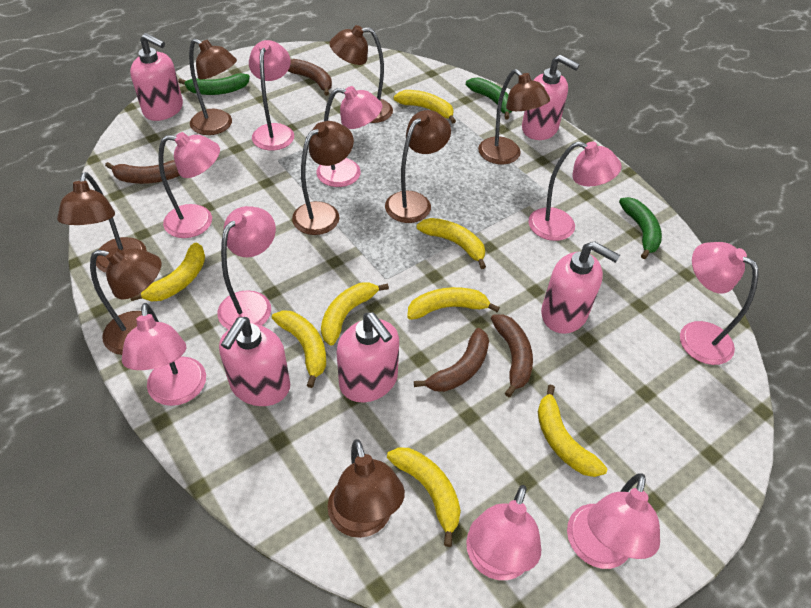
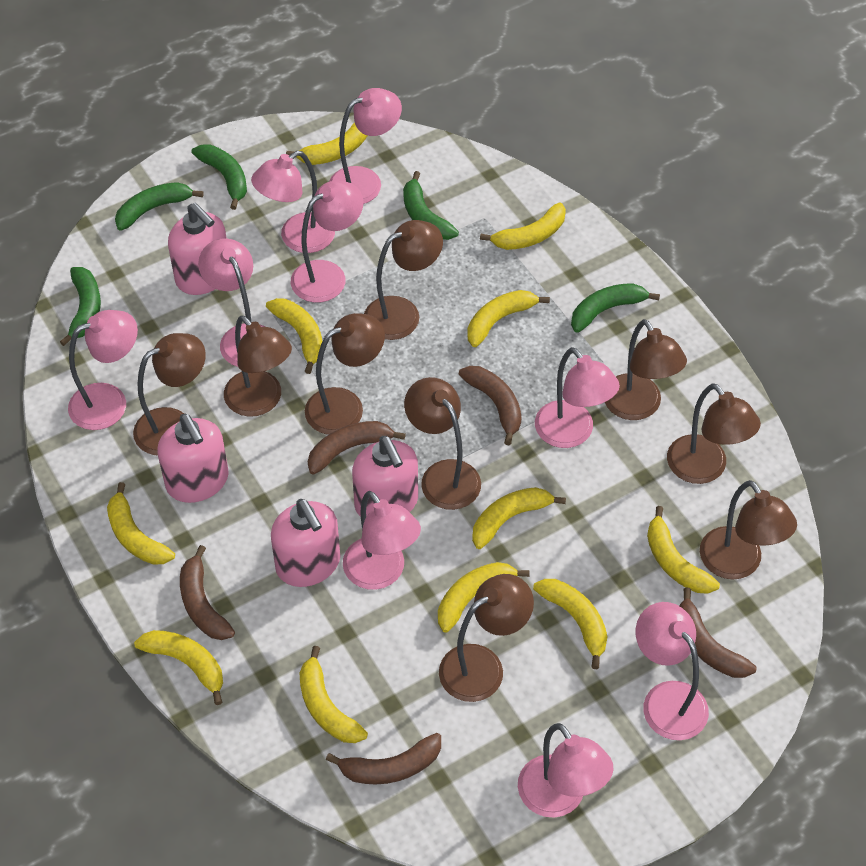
brown banana: [105,160,180,184] [288,59,332,96] [414,328,489,392] [491,314,533,397] = 4 -> [180,545,235,640] [308,421,406,475] [326,733,441,784] [459,366,522,445] [679,588,756,678] = 5
brown lamp: [57,172,147,273] [90,247,161,355] [189,38,237,135] [292,121,354,235] [327,439,405,538] [329,25,393,123] [385,110,451,223] [478,69,550,164] = 8 -> [133,333,206,455] [224,315,292,417] [305,313,385,435] [364,220,443,340] [404,377,481,510] [439,574,534,702] [605,319,687,420] [667,383,761,484] [700,480,797,580] = 9
green banana: [178,73,250,95] [466,78,512,119] [619,197,662,259] = 3 -> [60,267,101,346] [115,182,204,231] [191,145,247,210] [403,171,459,240] [571,283,660,333] = 5
pink soap dispenser: [130,33,183,121] [219,317,290,406] [336,312,399,402] [522,55,580,140] [541,241,620,334] = 5 -> [157,414,229,503] [168,203,226,295] [271,499,340,587] [352,436,418,517] = 4
yellow banana: [130,243,205,302] [272,310,326,388] [321,282,389,346] [387,448,461,547] [393,90,456,124] [407,287,500,320] [416,218,486,269] [538,384,607,477] = 8 -> [107,482,175,565] [134,630,223,705] [266,298,322,374] [286,122,368,165] [300,646,368,743] [438,562,530,633] [467,290,550,347] [472,487,566,549] [480,203,566,250] [533,579,608,669] [647,506,720,594] = 11

